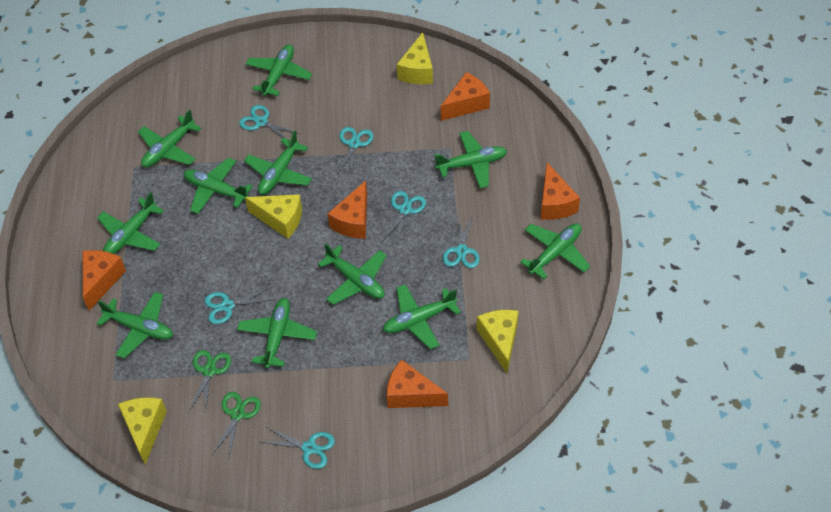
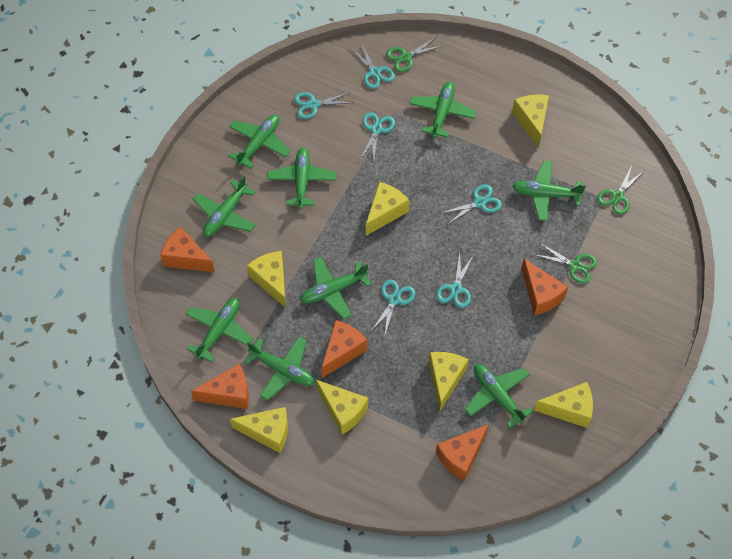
green plane: [97,192,164,254] [97,292,173,359] [138,110,202,167] [184,158,253,214] [237,298,317,369] [244,130,312,195] [246,44,312,96] [318,243,387,305] [383,284,461,349] [434,131,507,188] [520,223,590,279] = 11 -> [186,298,253,362] [193,175,256,237] [229,115,290,169] [243,336,315,400] [267,148,337,209] [300,257,372,319] [409,82,477,138] [465,364,534,428] [512,161,586,221] = 9
green scissors: [189,350,231,415] [212,392,261,460] = 2 -> [386,37,442,72] [533,243,598,284] [597,165,644,215] = 3
yellow cheese: [118,397,167,464] [245,194,302,239] [397,32,433,84] [477,310,519,373] = 4 -> [230,407,288,453] [247,251,286,308] [316,380,368,435] [366,182,409,236] [429,352,469,412] [512,95,549,148] [534,382,593,428] = 7

